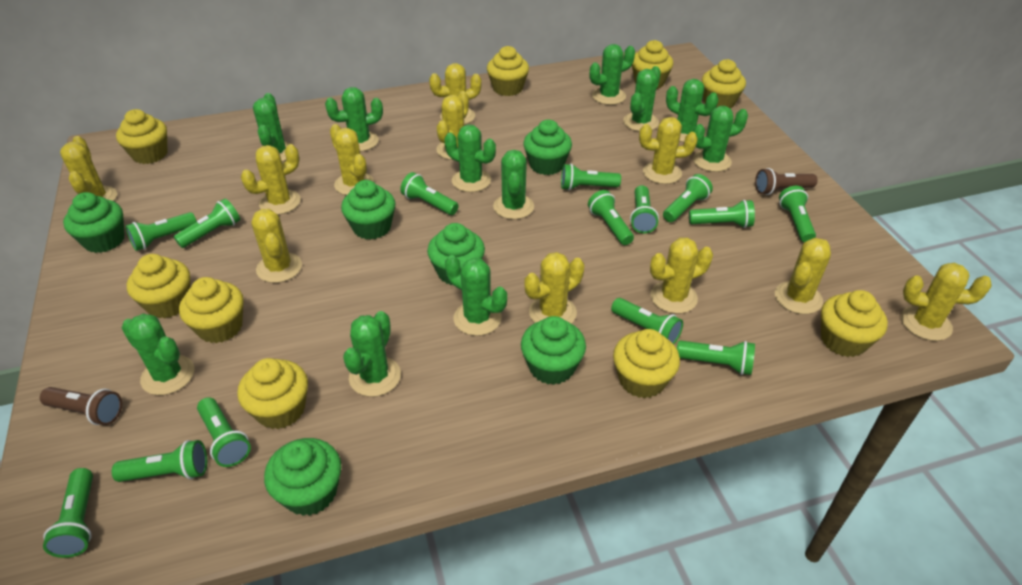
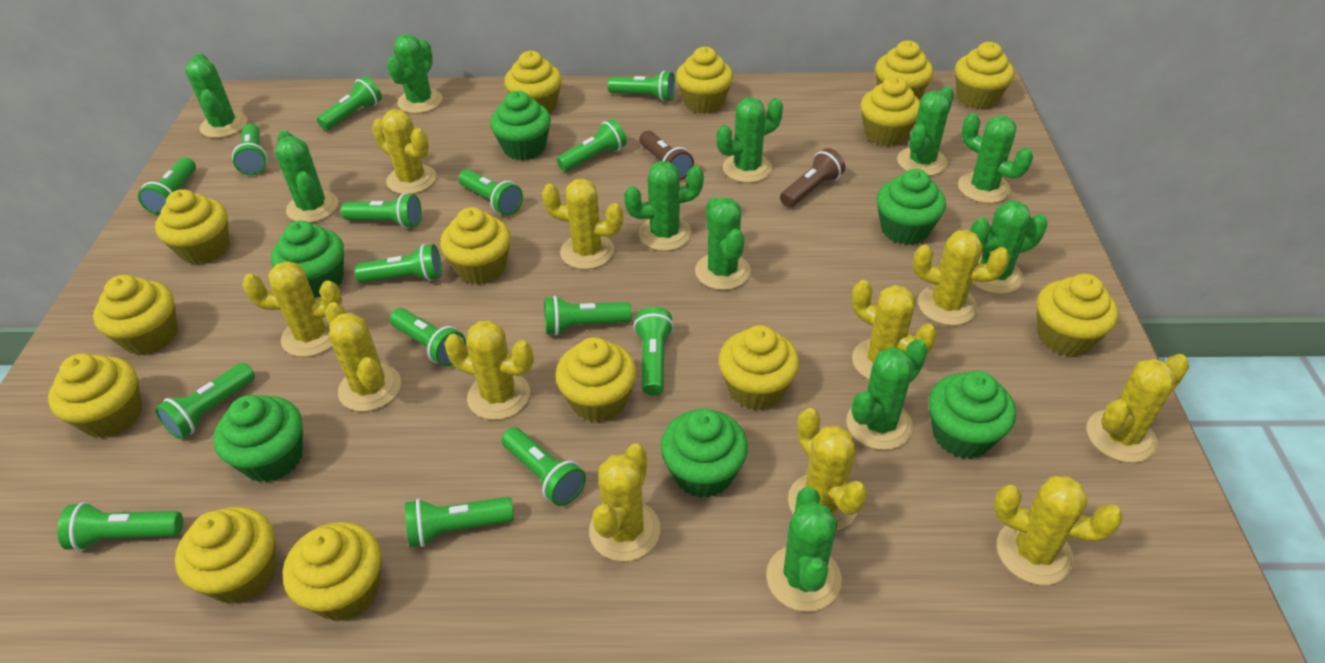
green flashlight: [43,468,93,558] [112,440,207,482] [125,212,197,251] [174,198,240,248] [197,397,251,467] [400,172,459,215] [561,164,621,190] [588,190,634,245] [611,298,683,344] [630,185,659,233] [663,174,713,222] [677,340,755,375] [689,200,755,228] [779,186,816,242] = 14 -> [57,502,183,551] [138,157,196,215] [155,363,255,439] [232,124,268,175] [317,76,382,130] [341,193,422,229] [355,244,442,283] [390,308,466,366] [405,497,514,547] [458,169,523,215] [502,427,586,506] [544,296,632,335] [557,119,627,172] [608,71,675,102] [633,307,674,396] = 15
yellow cupcake: [116,109,167,164] [127,254,190,319] [179,277,244,343] [237,358,308,429] [487,46,529,96] [613,329,680,398] [632,40,673,89] [702,59,746,109] [821,290,888,357] = 9 -> [48,353,142,438] [93,275,178,355] [155,189,230,265] [175,507,276,604] [282,522,381,621] [440,207,511,284] [504,51,562,113] [555,337,637,422] [676,47,733,114] [718,325,799,410] [860,77,920,146] [875,41,934,100] [955,42,1014,109] [1037,274,1118,356] = 14

